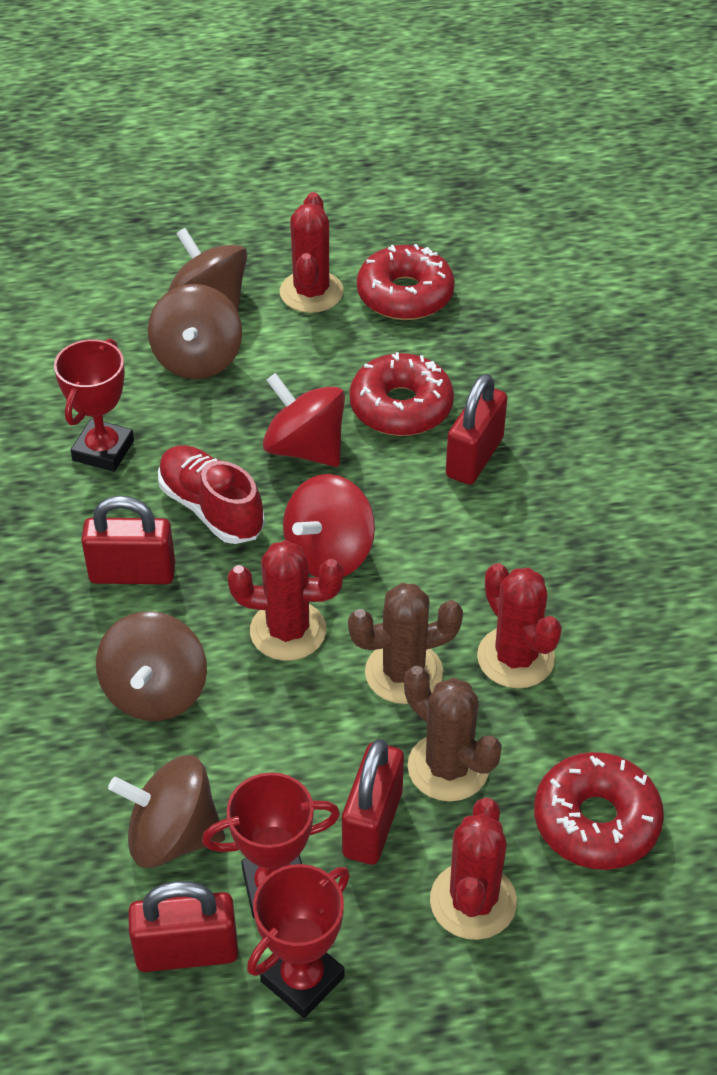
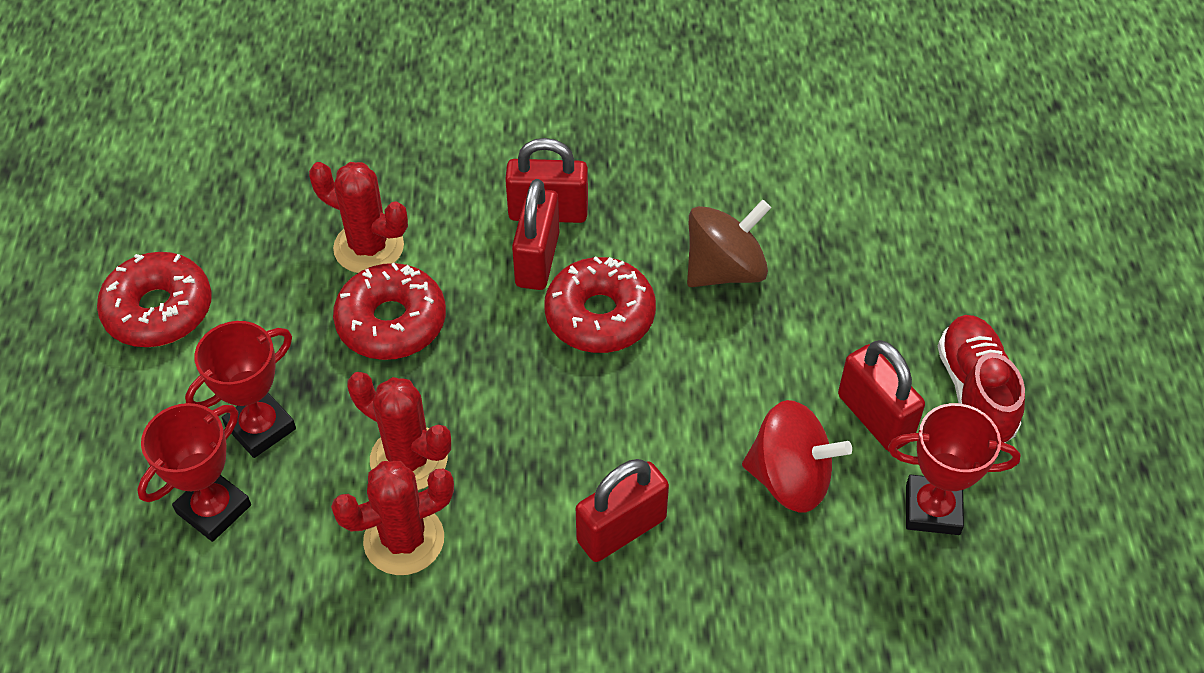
brown cactus: [348,583,463,704] [404,666,502,802] = 2 -> none = 0
brown spinning top: [96,611,207,721] [108,755,225,868] [148,284,242,379] [168,228,247,311] = 4 -> [687,200,771,287] = 1
red cactus: [228,540,343,661] [280,192,344,313] [430,797,517,940] [477,563,562,688] = 4 -> [309,162,408,273] [331,461,454,575] [347,372,451,490] = 3
red spinning top: [263,373,345,467] [283,474,375,578] = 2 -> [742,400,852,513] = 1

